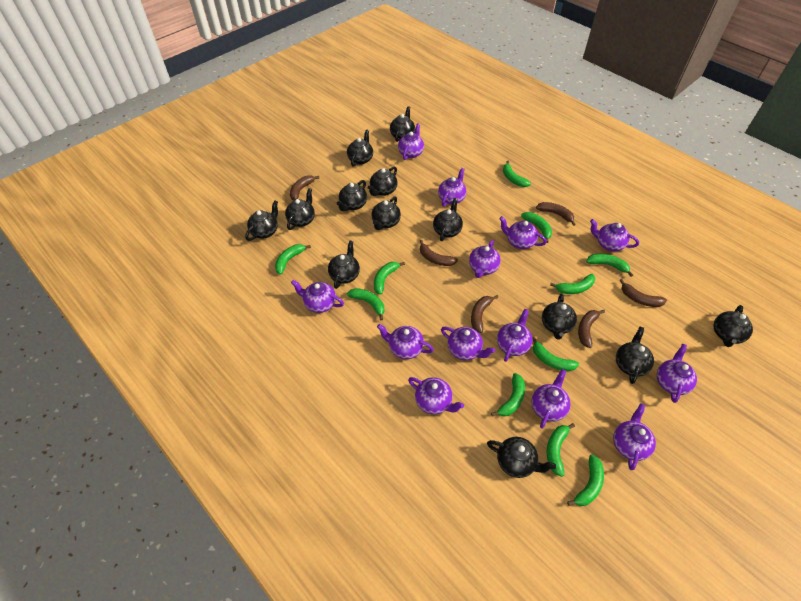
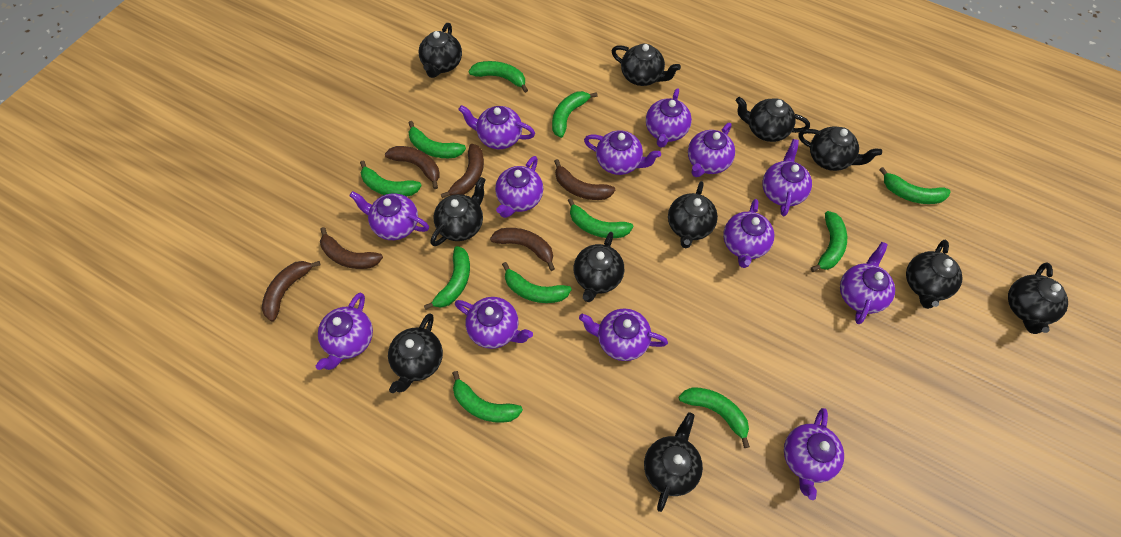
black teapot: [245,200,278,241] [285,188,315,230] [328,241,360,289] [337,180,367,211] [347,129,373,167] [368,167,398,196] [372,196,401,230] [390,106,415,142] [433,198,463,241] [487,437,556,478] [542,294,577,340] [616,327,654,384] [713,305,753,347] = 13 -> [388,313,443,393] [419,23,462,78] [431,177,485,246] [574,232,624,302] [612,44,681,86] [644,412,703,512] [668,181,718,248] [736,97,810,142] [798,126,882,171] [906,240,963,309] [1008,262,1068,334] = 11

